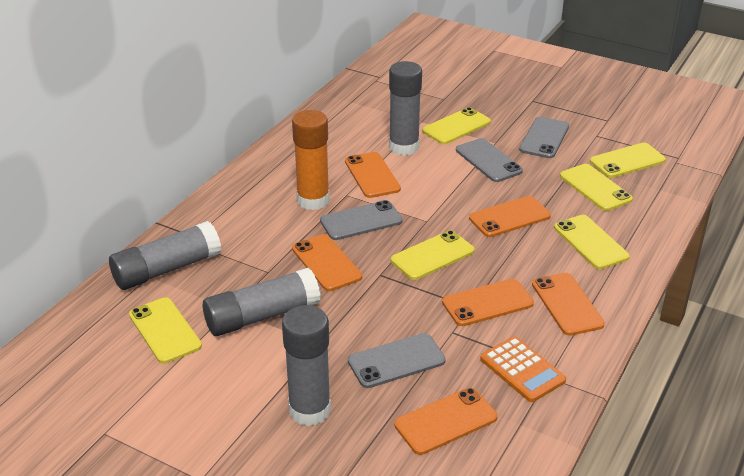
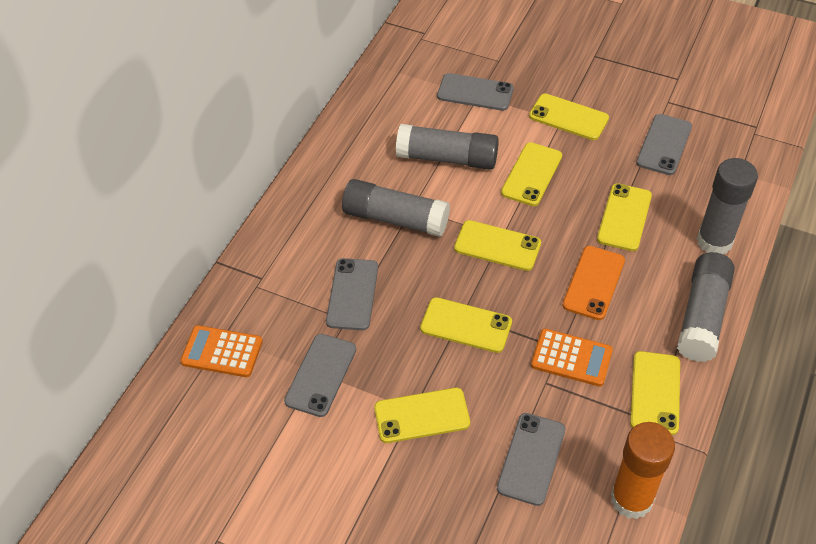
grey phone: [320,200,403,240] [348,333,446,388] [456,138,523,182] [519,117,569,158] = 4 -> [284,334,356,417] [326,258,378,330] [437,73,514,111] [497,413,565,506] [636,114,692,175] = 5
orange calculator: [480,337,566,402] = 1 -> [180,325,263,377] [531,329,613,387] = 2
orange phone: [292,234,362,291] [345,152,401,198] [394,388,497,455] [442,279,534,326] [469,196,551,237] [532,273,605,336] = 6 -> [562,246,625,320] = 1
yellow phone: [129,297,202,364] [391,230,475,280] [422,107,491,144] [554,215,630,269] [560,164,633,211] [590,143,666,178] = 6 -> [374,388,470,443] [420,297,512,353] [454,220,541,271] [501,142,562,206] [529,93,609,140] [597,183,652,251] [630,351,680,435] = 7

